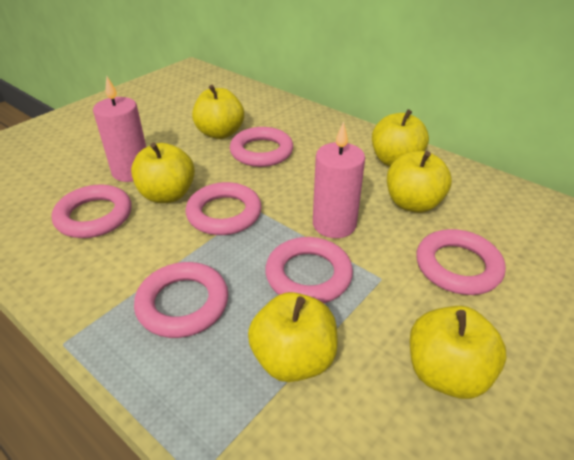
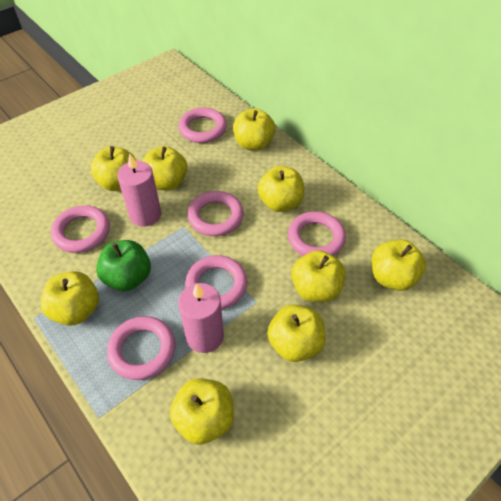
green apple: none = 0 -> [96,240,151,291] = 1
yellow apple: [131,143,195,203] [192,85,244,139] [248,292,338,382] [372,109,429,166] [387,151,452,213] [410,306,506,399] = 6 -> [41,271,99,326] [91,146,136,191] [142,146,187,190] [170,378,234,445] [233,108,275,151] [257,166,304,212] [267,304,325,362] [291,250,345,302] [372,239,426,291] = 9

